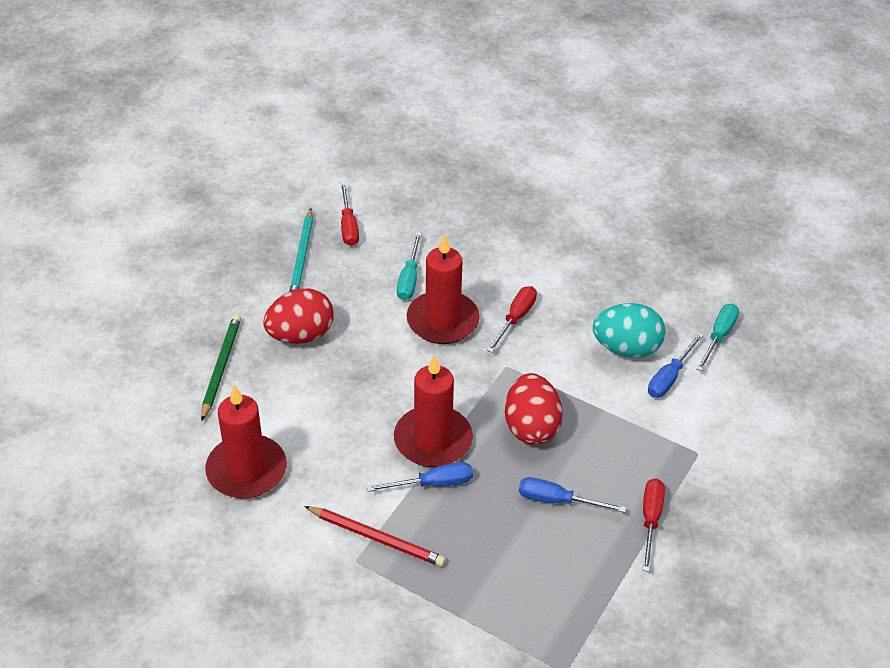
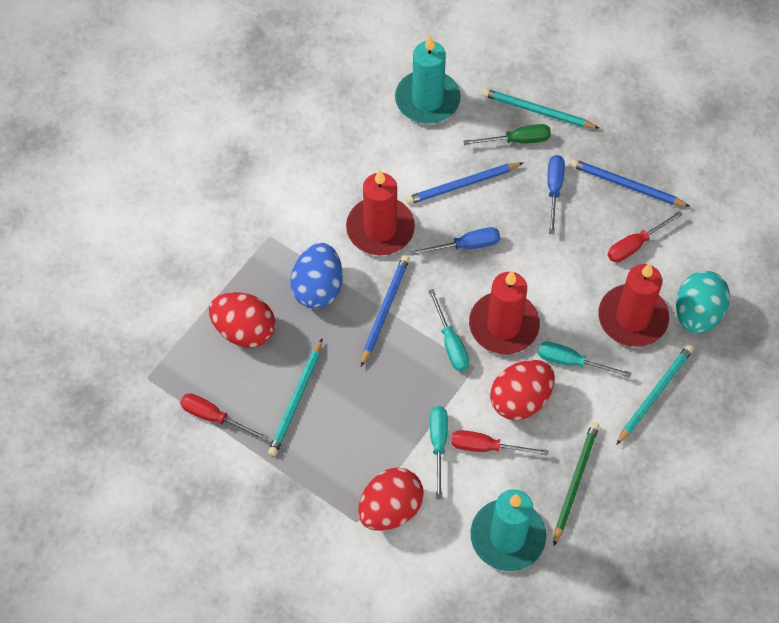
blue egg: none = 0 -> [291,243,343,309] = 1
blue pencil: none = 0 -> [361,255,410,367] [406,163,523,205] [570,159,690,207] = 3
blue screwdriver: [366,462,473,492] [519,477,626,513] [648,333,704,398] = 3 -> [411,227,500,256] [547,155,565,234] = 2
green screwdriver: none = 0 -> [463,124,551,145] = 1
red egg: [263,289,334,344] [505,373,563,445] = 2 -> [209,292,275,348] [358,468,424,531] [490,360,555,420] = 3
red pencil: [304,506,446,567] = 1 -> none = 0
turquoise candle: none = 0 -> [395,35,461,124] [471,489,546,571] = 2
turquoise pencil: [289,208,313,292] = 1 -> [268,338,323,456] [482,88,599,129] [616,344,694,445] = 3
turquoise screwdriver: [397,232,422,300] [696,304,739,371] = 2 -> [428,289,469,371] [430,406,448,499] [538,342,631,378] = 3

